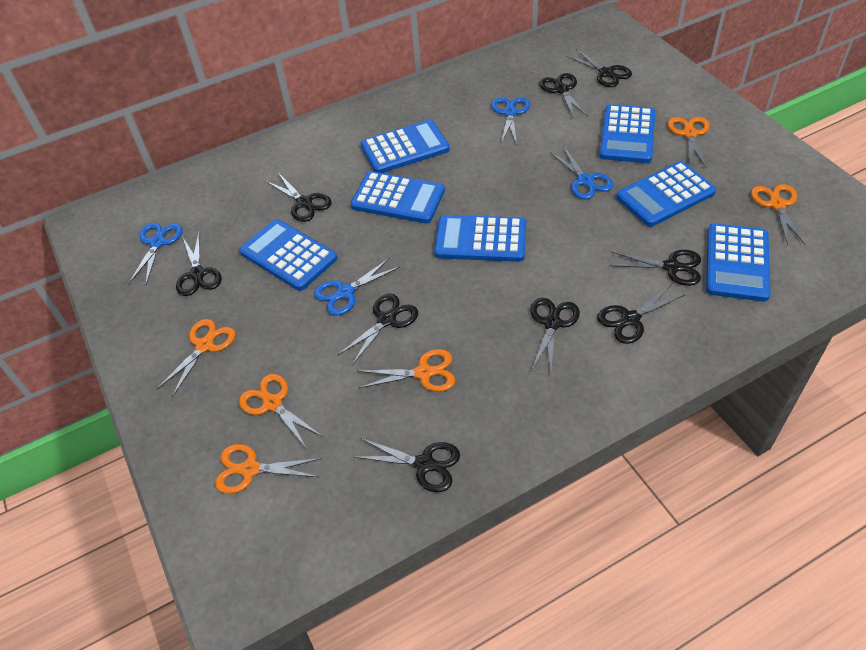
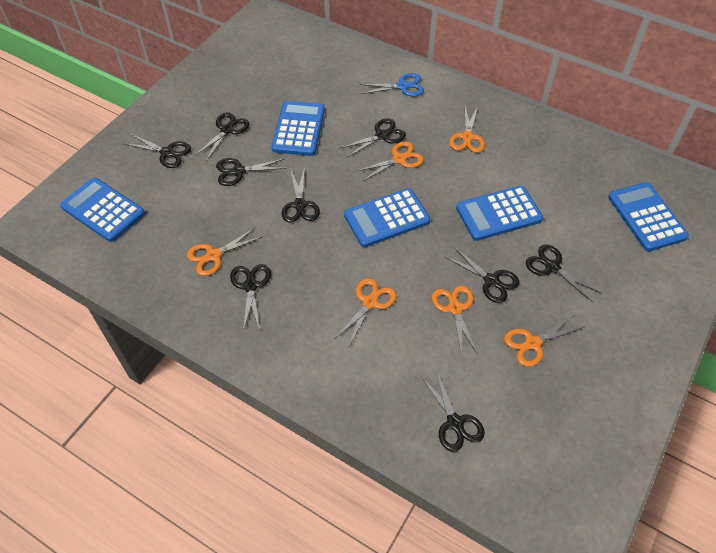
blue calculator: [239,219,337,291] [351,171,445,223] [361,120,450,173] [434,215,526,262] [599,104,655,163] [616,161,716,227] [706,223,771,302] = 7 -> [60,178,145,242] [271,101,325,156] [344,188,430,247] [456,186,543,241] [608,182,689,251] = 5
blue scissors: [129,223,183,284] [314,258,400,315] [491,97,530,145] [549,146,614,199] = 4 -> [359,73,424,96] = 1

